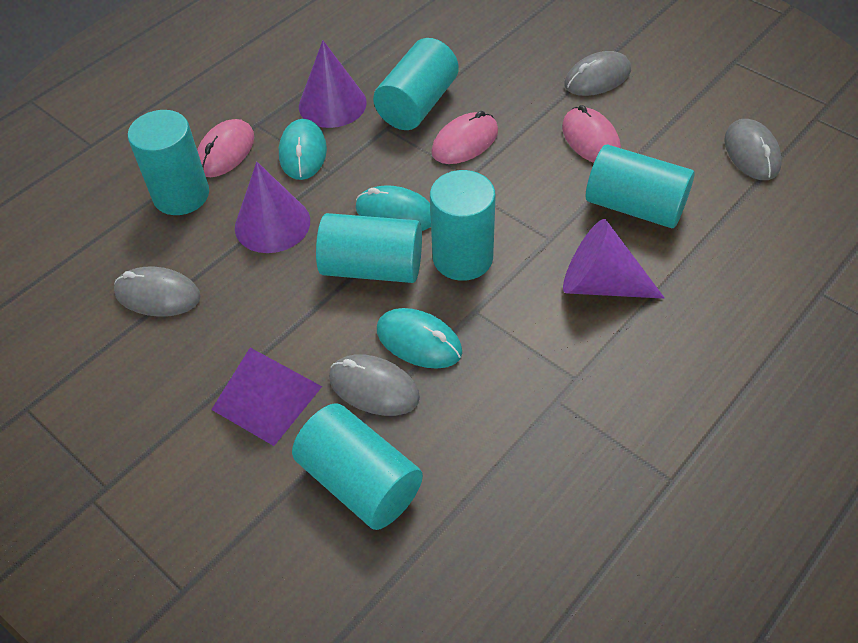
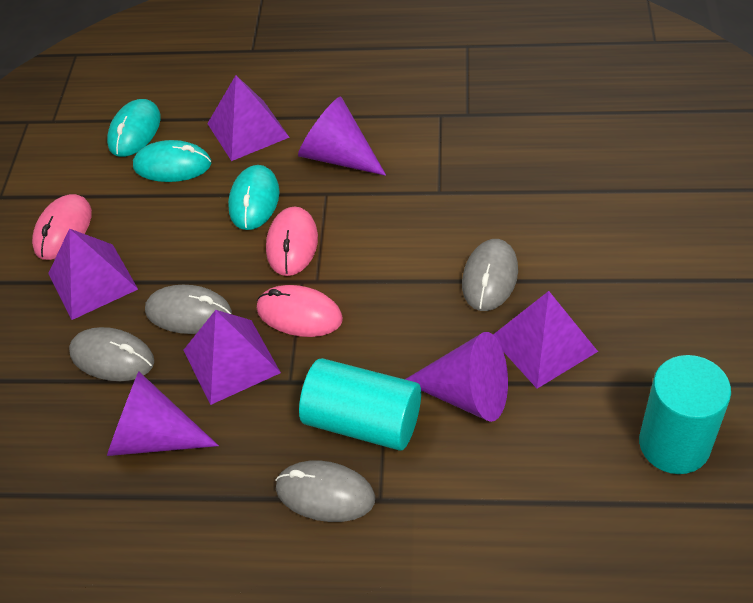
purple pyramid: [211,348,322,446] = 1 -> [48,228,138,320] [184,310,281,405] [207,75,290,161] [493,291,598,389] = 4
turquoise cylinder: [128,110,209,215] [292,404,423,530] [316,213,422,283] [373,38,459,130] [430,170,496,281] [586,145,695,228] = 6 -> [299,358,421,451] [639,355,731,474] = 2

